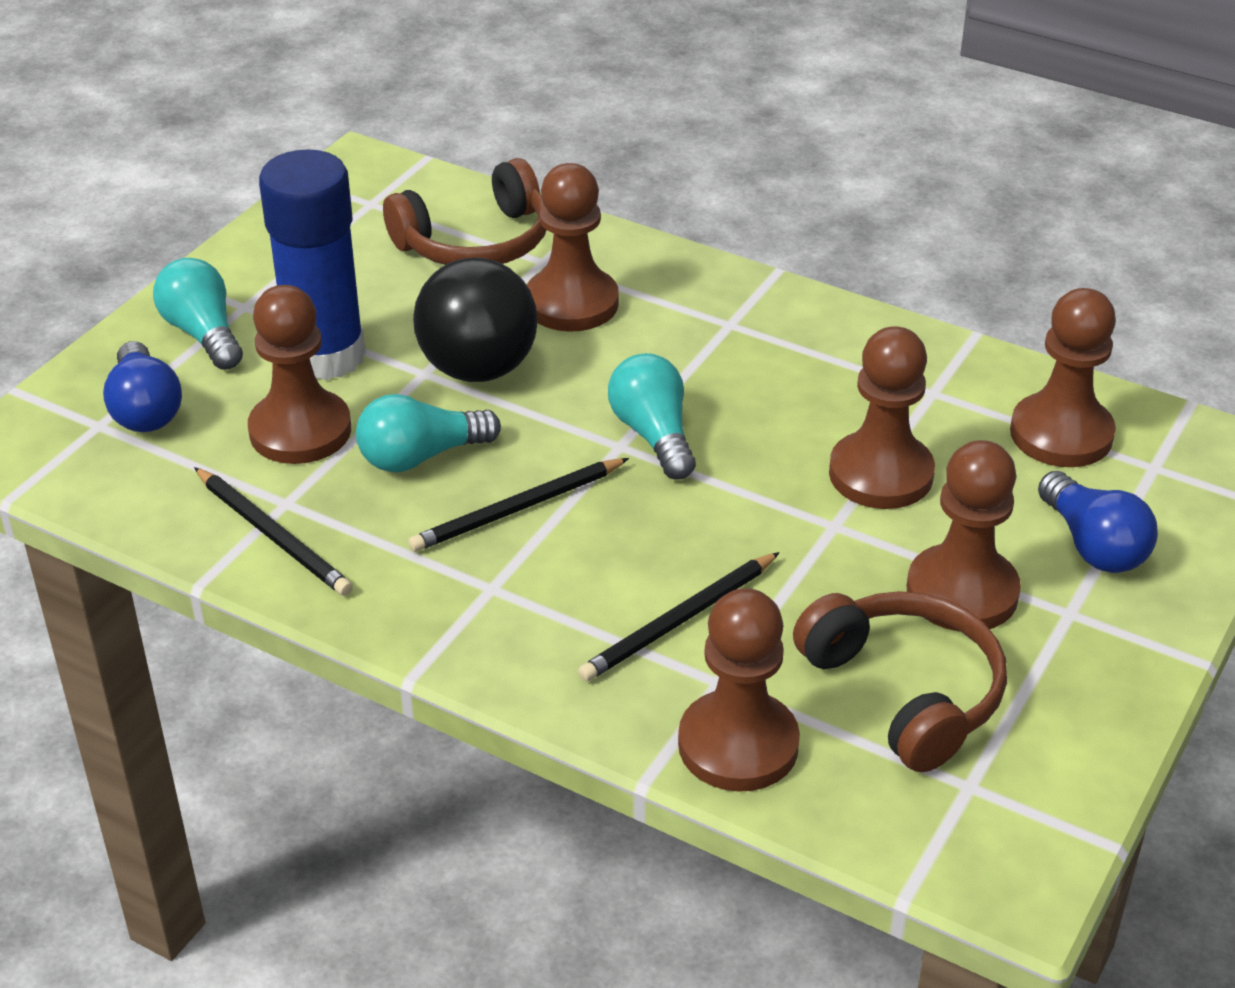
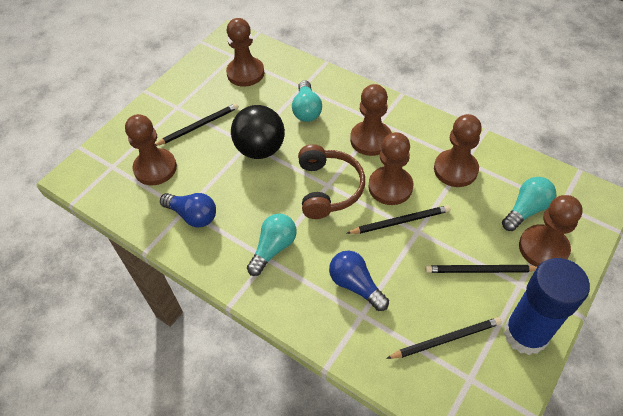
black pencil: [194,467,353,596] [408,458,629,552] [578,552,780,682] = 3 -> [155,103,239,146] [346,205,450,234] [386,317,502,359] [425,265,537,273] = 4
brown headphones: [383,158,546,265] [793,591,1007,772] = 2 -> [298,144,365,219] = 1

